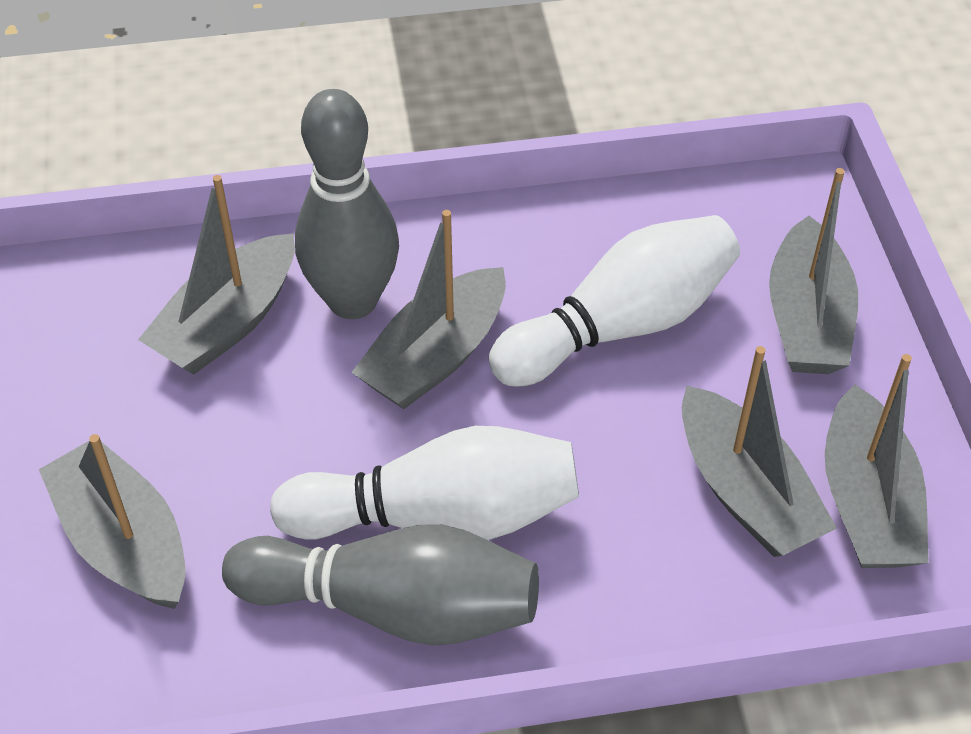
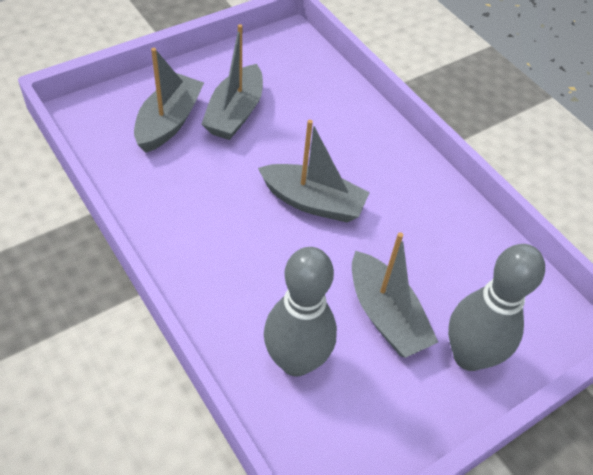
grey boat: [39,434,185,609] [138,175,295,375] [351,210,506,409] [682,346,837,557] [769,168,858,374] [825,354,929,568] = 6 -> [134,48,204,153] [201,24,263,140] [258,120,370,223] [352,232,438,358] = 4
white bowling pin: [270,426,579,540] [489,215,740,386] = 2 -> none = 0

